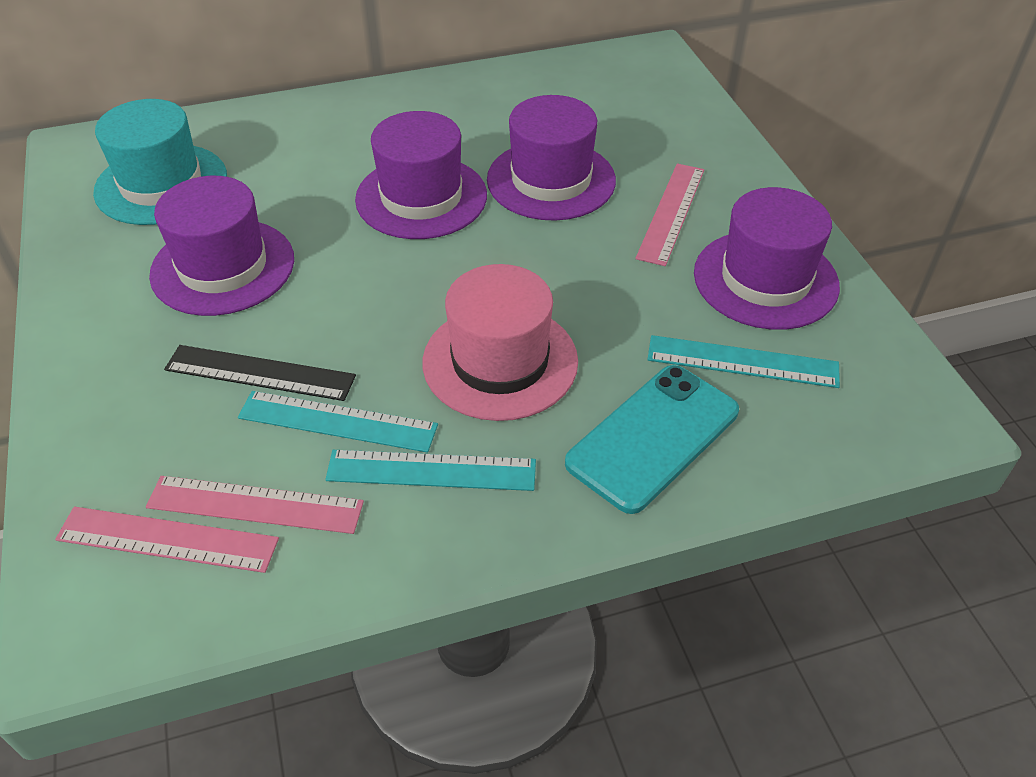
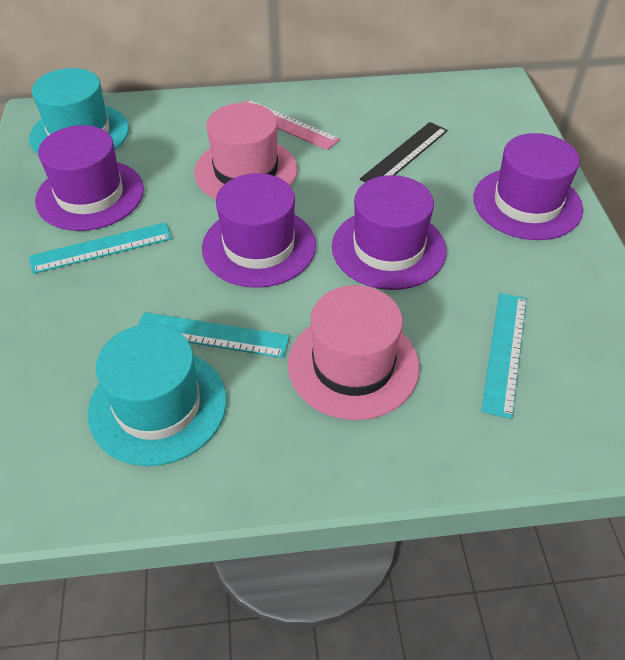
pink hat: [423,264,578,421] = 1 -> [194,103,298,199] [288,285,420,420] = 2
pink ruler: [55,507,279,573] [146,476,364,534] [635,163,704,266] = 3 -> [244,100,340,150] = 1
turquoise hat: [93,99,227,225] = 1 -> [29,68,129,155] [88,324,227,466] = 2
turquoise phone: [565,365,739,514] = 1 -> none = 0

